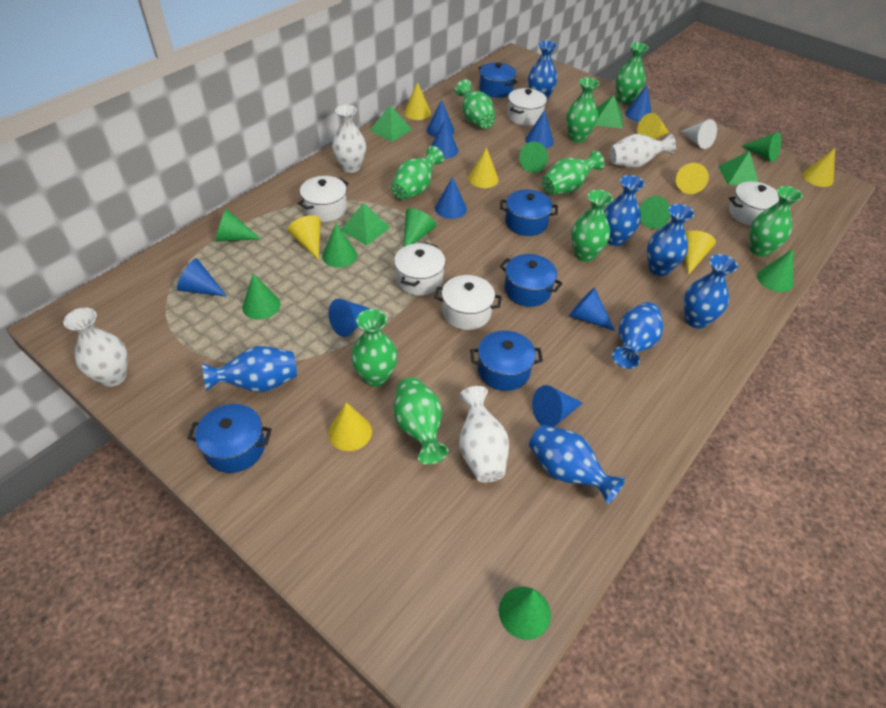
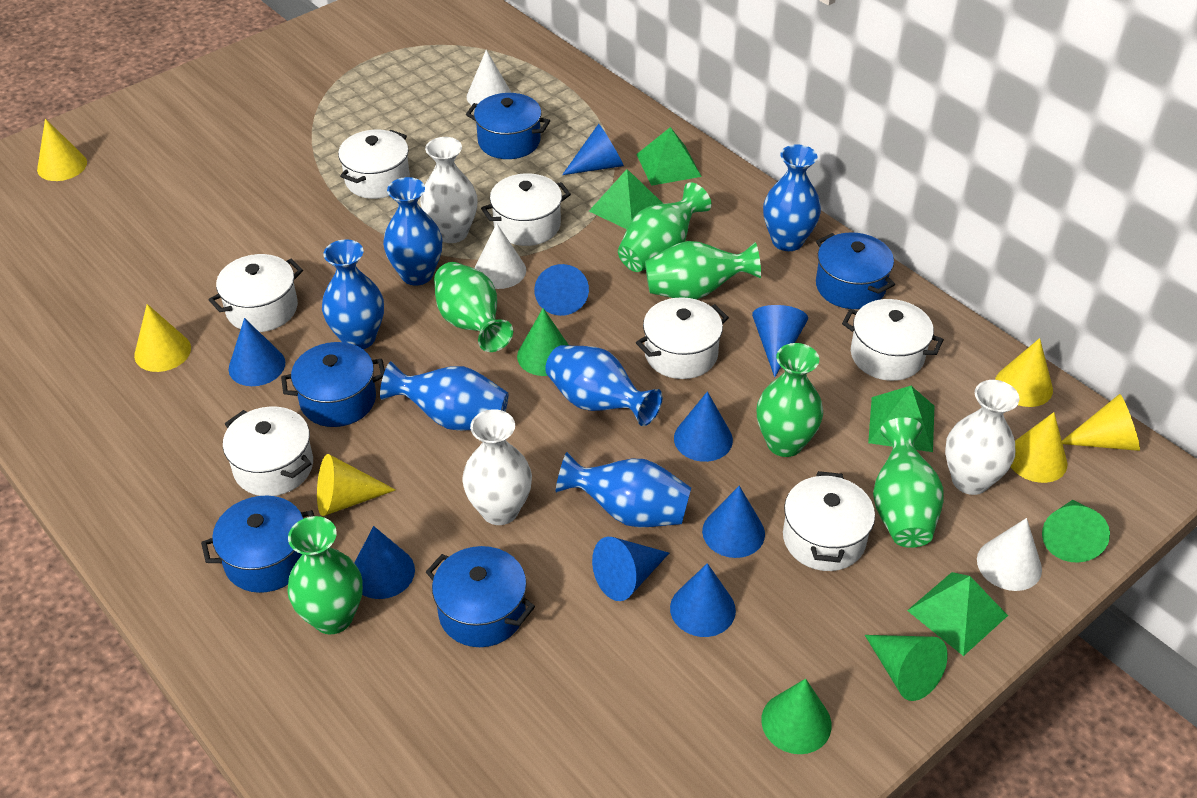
blue vase: [202,346,297,392] [528,41,557,100] [529,425,625,504] [604,175,645,246] [612,302,663,369] [647,204,694,276] [684,254,738,329] = 7 -> [322,239,384,349] [380,361,508,431] [383,177,442,285] [545,345,663,426] [556,452,691,527] [763,144,821,251] = 6
green cone: [216,209,261,242] [242,274,280,320] [322,224,357,268] [404,208,436,247] [499,587,551,640] [519,142,548,173] [640,196,671,229] [741,132,781,162] [757,249,793,292] = 9 -> [517,308,569,376] [761,679,832,754] [865,635,948,701] [1042,500,1110,562] = 4
green vase: [351,309,398,387] [391,146,444,200] [394,377,448,465] [455,79,495,129] [542,150,604,195] [566,77,600,142] [571,190,613,262] [615,42,649,104] [750,186,803,257] = 9 -> [287,516,363,634] [434,262,513,352] [618,182,712,272] [645,241,761,300] [757,343,823,457] [873,417,943,548] = 6
white cone: [681,119,717,149] = 1 -> [467,50,512,105] [474,223,526,289] [977,518,1042,591] = 3
white pot: [298,176,349,222] [394,242,446,295] [434,275,502,330] [507,88,547,126] [729,181,779,226] = 5 -> [208,254,303,332] [223,406,313,496] [338,130,410,199] [481,173,571,246] [636,297,729,379] [783,471,875,571] [842,299,944,381] = 7
white vase: [63,308,128,387] [332,104,366,173] [459,386,509,483] [609,134,676,168] = 4 -> [420,137,478,243] [462,409,532,525] [945,380,1019,495] = 3
yellow cone: [288,215,321,260] [328,402,372,451] [404,82,431,120] [468,147,499,188] [637,113,669,139] [676,163,709,194] [685,230,716,275] [803,148,835,187] = 8 -> [37,119,87,181] [134,304,191,372] [317,454,395,516] [995,338,1053,407] [1011,412,1067,483] [1062,394,1140,451] = 6

